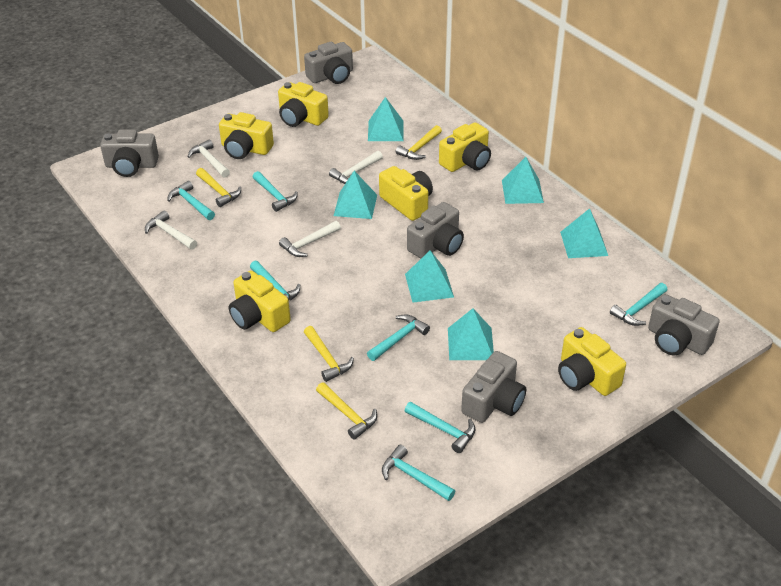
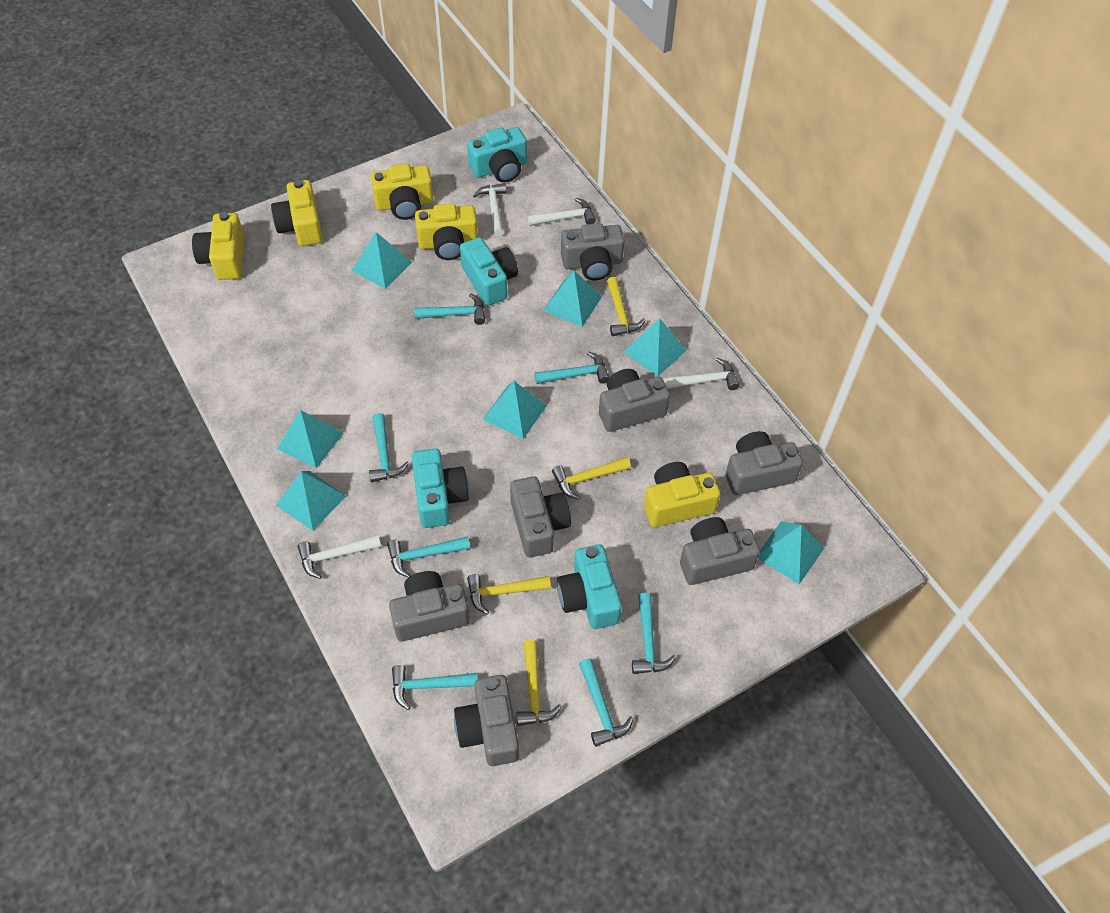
grey camera: [100,129,159,177] [304,42,353,84] [407,202,464,258] [461,351,526,423] [648,294,719,355] = 5 -> [389,571,470,641] [454,675,519,766] [510,476,571,558] [561,223,625,280] [599,369,670,432] [680,517,760,585] [726,431,803,495] = 7
turquoise camera: none = 0 -> [412,449,469,528] [460,237,518,306] [467,127,527,183] [557,544,622,629] = 4
turquoise pyramid: [334,171,377,219] [368,97,404,141] [405,250,454,303] [448,308,494,360] [502,157,544,204] [560,208,608,258] = 6 -> [276,471,346,531] [277,410,343,468] [351,232,412,289] [483,381,547,439] [543,270,602,327] [623,319,687,377] [758,522,824,584] = 7
yellow camera: [219,112,274,159] [229,270,291,332] [278,82,329,127] [379,166,433,221] [439,122,491,172] [558,327,626,396] = 6 -> [192,212,244,280] [271,180,323,246] [371,164,434,220] [415,203,478,260] [644,462,720,527] = 5

